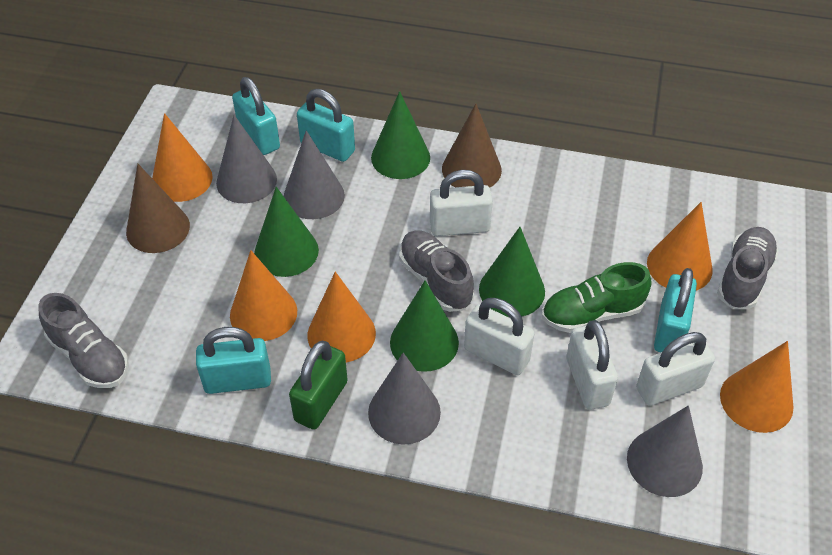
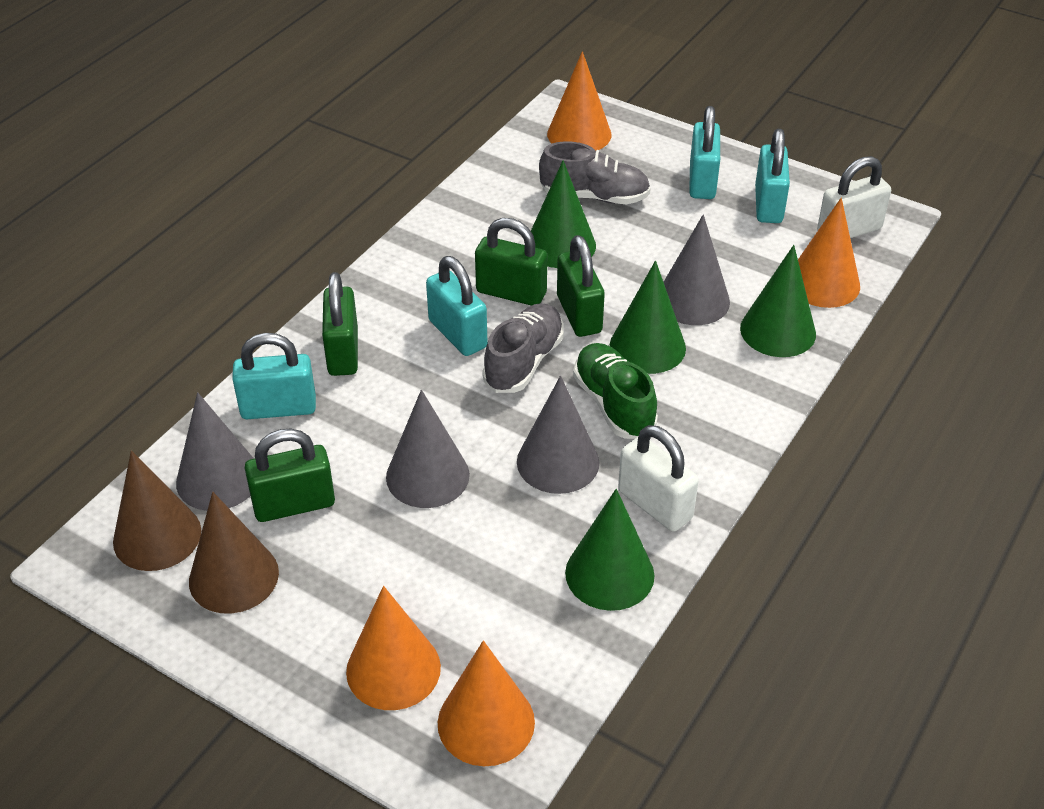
green padlock: [289,341,348,430] = 1 -> [244,429,335,522] [322,272,358,376] [475,218,547,306] [557,235,605,337] = 4
grey shoe: [38,293,129,388] [399,230,474,312] [717,227,779,309] = 3 -> [482,303,564,393] [539,141,651,204] = 2
orange cone: [152,113,213,202] [230,250,297,341] [308,272,376,363] [647,202,713,291] [720,341,794,433] = 5 -> [346,586,441,710] [438,641,535,766] [547,51,611,151] [798,198,860,308] = 4
white padlock: [430,170,493,236] [464,298,534,375] [566,320,618,410] [636,332,715,406] = 4 -> [618,425,699,532] [817,156,891,238] = 2

